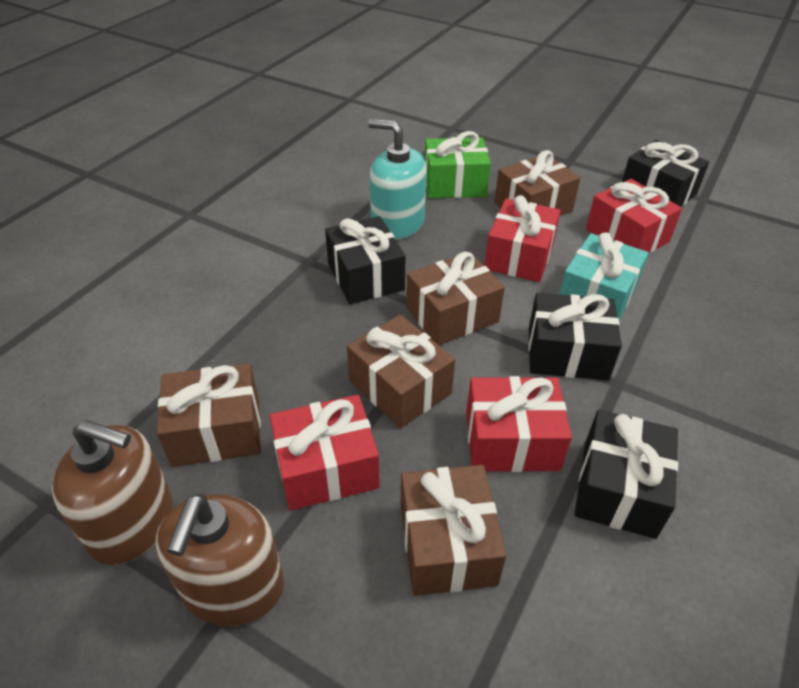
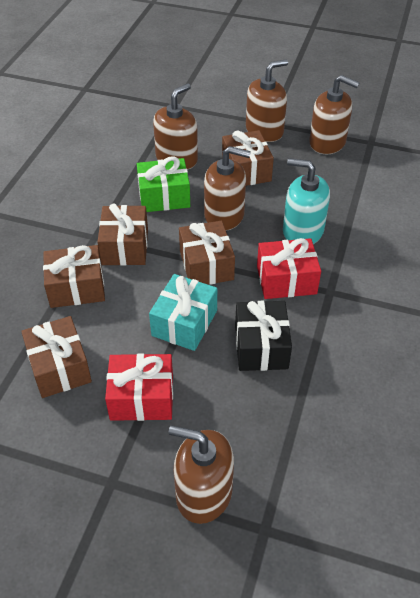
black gift: [325,216,405,304] [528,293,622,381] [574,410,678,539] [622,140,709,207] = 4 -> [235,301,292,371] = 1
brown soap dispenser: [52,420,173,565] [156,493,284,626] = 2 -> [153,83,198,170] [169,425,234,524] [204,146,251,231] [246,59,288,142] [309,75,360,154] = 5
red gift: [270,395,380,511] [466,376,572,472] [485,195,561,282] [586,179,682,253] = 4 -> [105,353,173,421] [257,238,321,299] = 2

